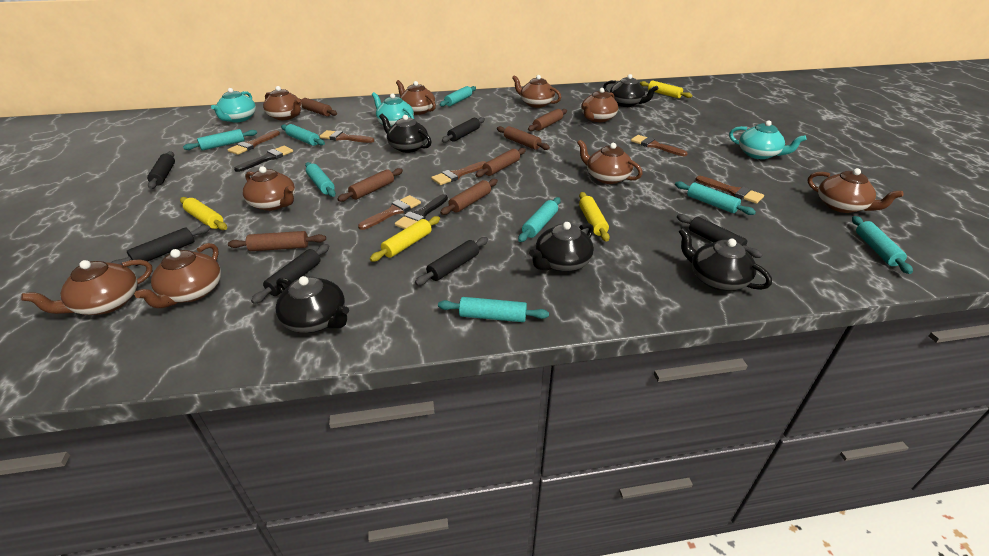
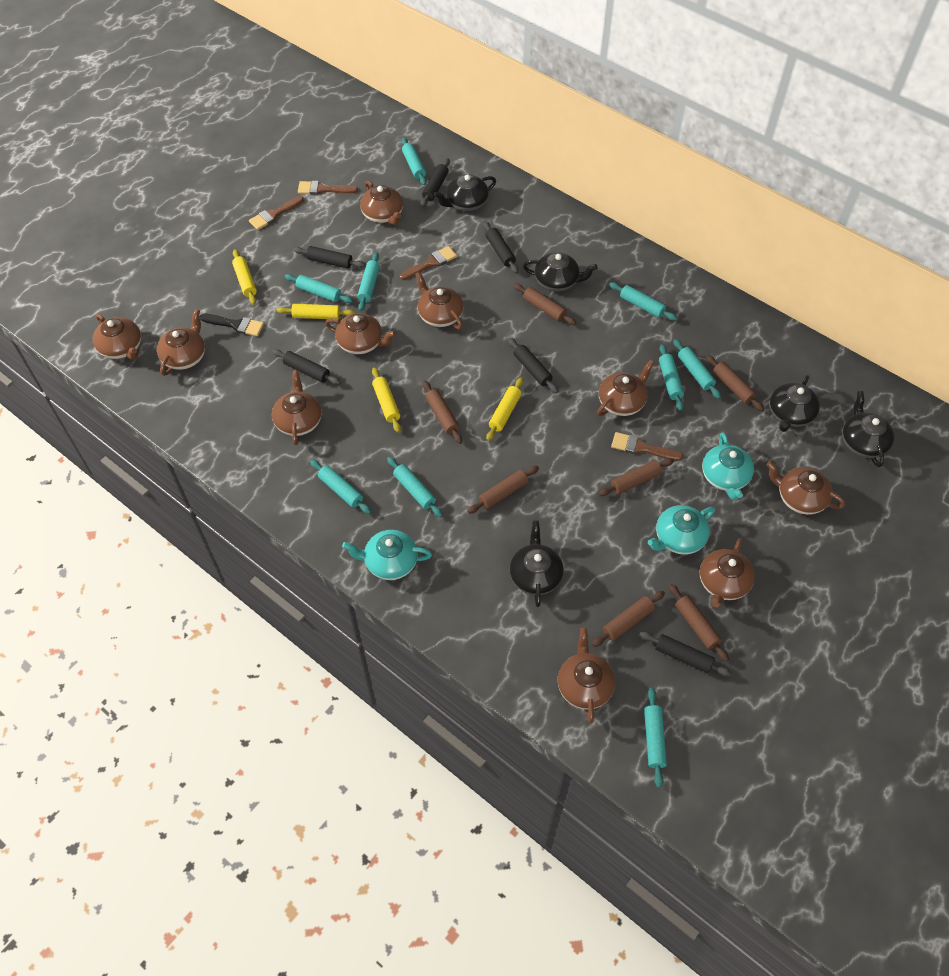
black brush: [234,146,293,172] [395,194,448,229] = 2 -> [200,314,264,336] = 1
brown brush: [227,130,280,155] [320,130,374,143] [358,195,421,230] [431,161,486,185] [631,135,688,156] [695,176,764,204] = 6 -> [249,196,304,230] [298,181,358,195] [400,246,457,280] [611,432,683,461] = 4
brown teapot: [21,259,152,315] [134,243,221,308] [243,166,295,211] [263,86,302,120] [396,80,436,115] [512,75,561,108] [577,139,643,184] [581,88,618,122] [808,168,903,213] = 9 -> [93,314,141,360] [157,309,205,376] [272,370,321,445] [325,313,396,354] [360,180,403,225] [415,272,464,329] [558,628,615,723] [597,360,654,416] [700,538,755,608] [766,461,845,515] = 10
turquoise rolling pin: [183,129,257,151] [281,124,325,146] [305,162,336,197] [438,297,549,322] [439,86,476,107] [518,197,561,242] [675,181,756,215] [852,216,913,274] = 8 -> [284,274,353,303] [310,459,371,514] [357,252,380,311] [387,457,443,517] [401,138,427,185] [609,282,677,321] [644,688,667,788] [659,344,684,411] [673,339,721,399] = 9

